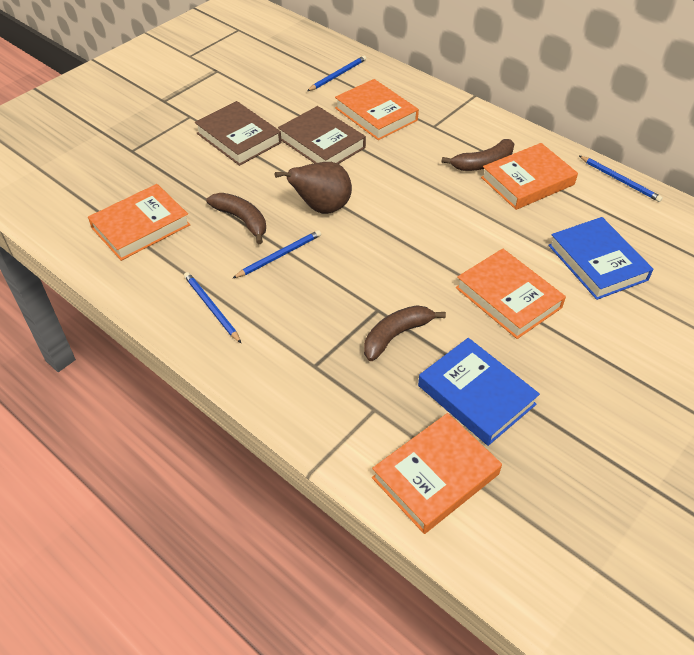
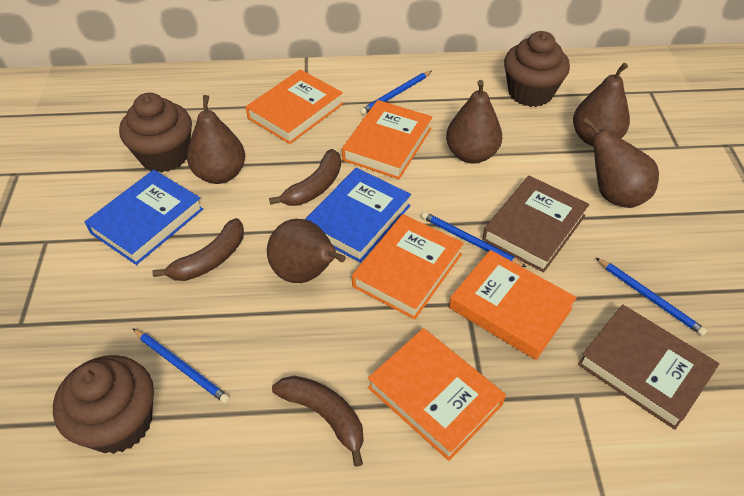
brown cupcake: none = 0 -> [53,355,154,454] [119,93,192,172] [504,31,570,107] = 3
brown pear: [274,162,352,214] = 1 -> [187,95,245,184] [267,219,346,283] [446,80,502,164] [573,63,630,146] [583,118,659,208] = 5

